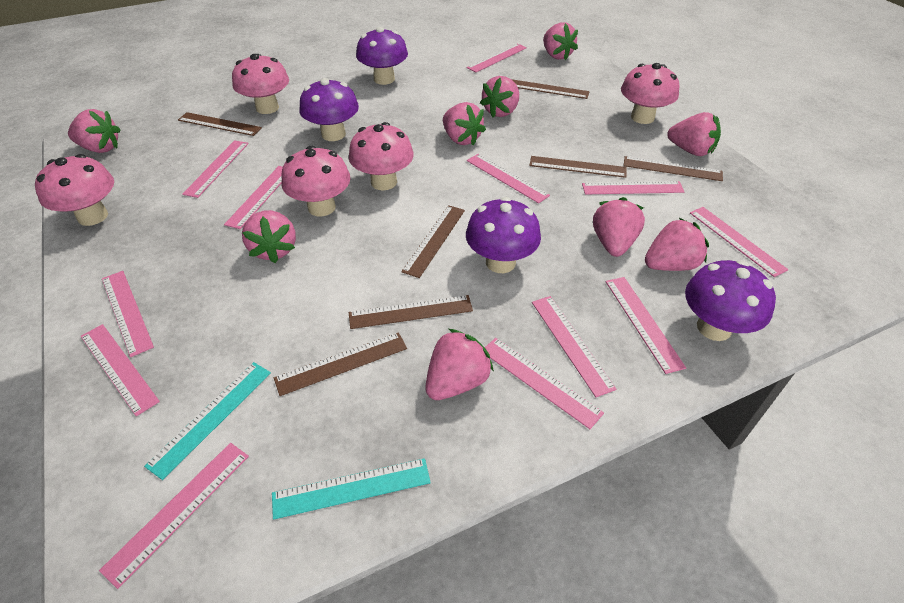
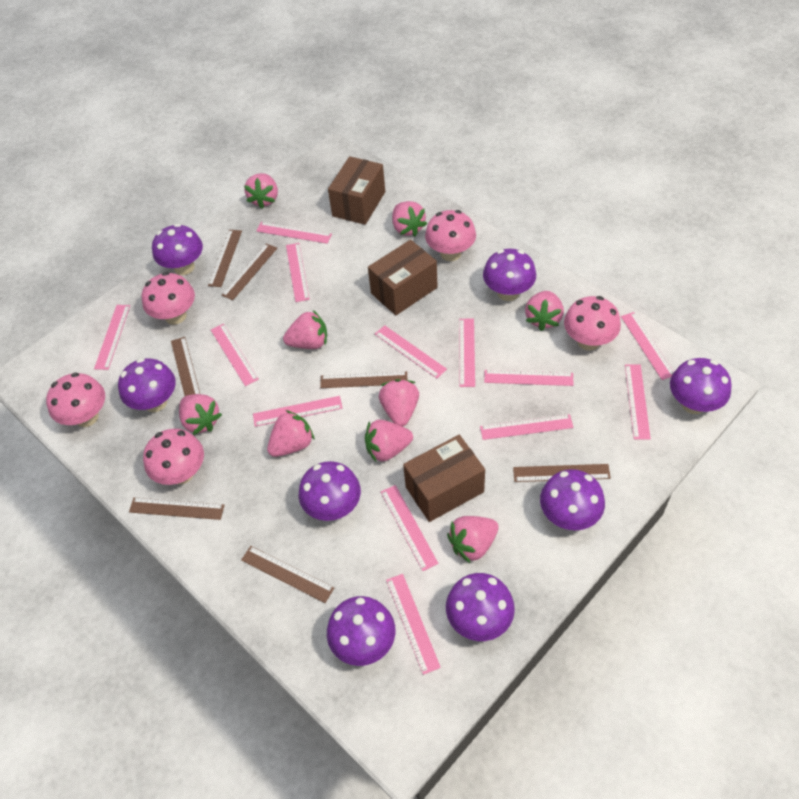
brown box: none = 0 -> [328,156,385,225] [368,240,438,315] [403,435,485,522] = 3
pink ruler: [81,324,160,416] [99,443,249,589] [102,271,154,357] [182,140,249,198] [224,166,283,229] [466,43,527,72] [467,154,550,203] [485,338,604,429] [532,296,616,397] [582,181,684,195] [606,277,686,374] [690,207,788,277] = 12 -> [94,305,130,370] [211,324,259,386] [253,396,342,427] [257,222,332,244] [286,243,310,302] [375,325,447,378] [381,485,438,571] [386,574,441,675] [459,319,475,387] [480,414,574,440] [484,370,574,386] [621,312,674,380] [625,364,651,440] = 13
purple mushroom: [299,78,359,141] [356,27,408,85] [466,197,541,273] [685,260,776,341] = 4 -> [118,358,176,412] [152,224,203,275] [299,461,361,521] [327,596,395,666] [446,573,515,641] [483,249,536,301] [540,469,605,530] [670,358,732,414] = 8
turquoise ruler: [144,362,271,480] [272,458,431,520] = 2 -> none = 0

